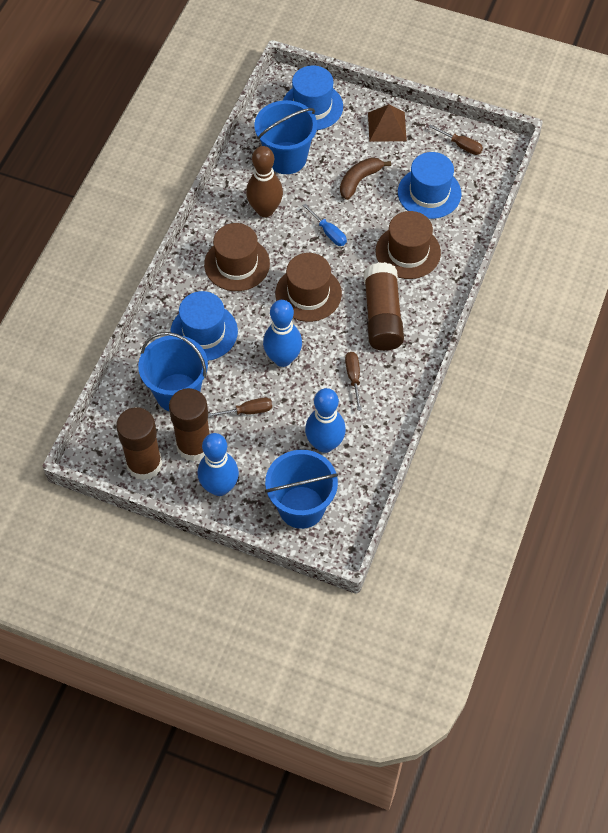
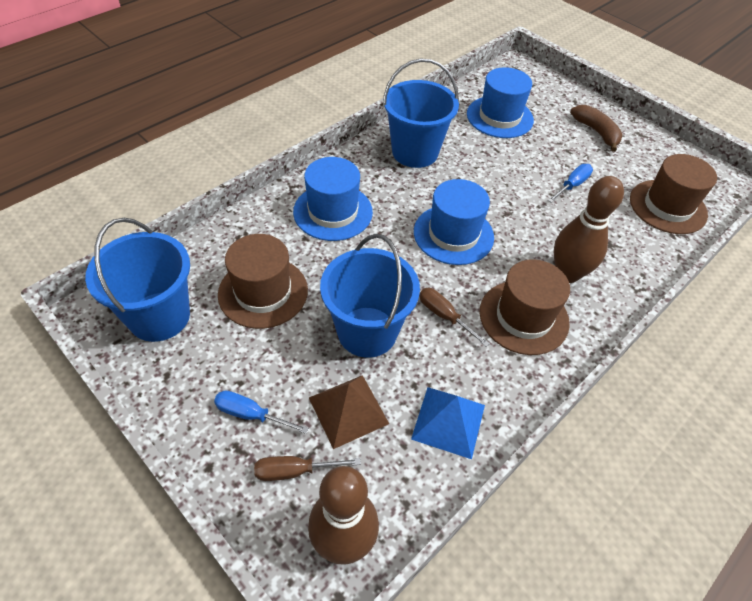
blue bowling pin: [198,433,239,496] [263,300,302,367] [305,388,346,453] = 3 -> none = 0
blue pyramid: none = 0 -> [411,387,485,459] = 1
blue screwdriver: [302,204,347,246] = 1 -> [214,390,309,434] [548,164,593,203] = 2
brown bowling pin: [246,146,283,217] = 1 -> [308,466,379,565] [553,176,624,283] = 2
brown glue stick: [116,407,162,480] [169,388,210,462] [364,262,404,351] = 3 -> none = 0
brown screwdriver: [208,397,272,418] [345,352,362,411] [429,124,483,155] = 3 -> [254,456,361,481] [419,288,490,347] = 2

